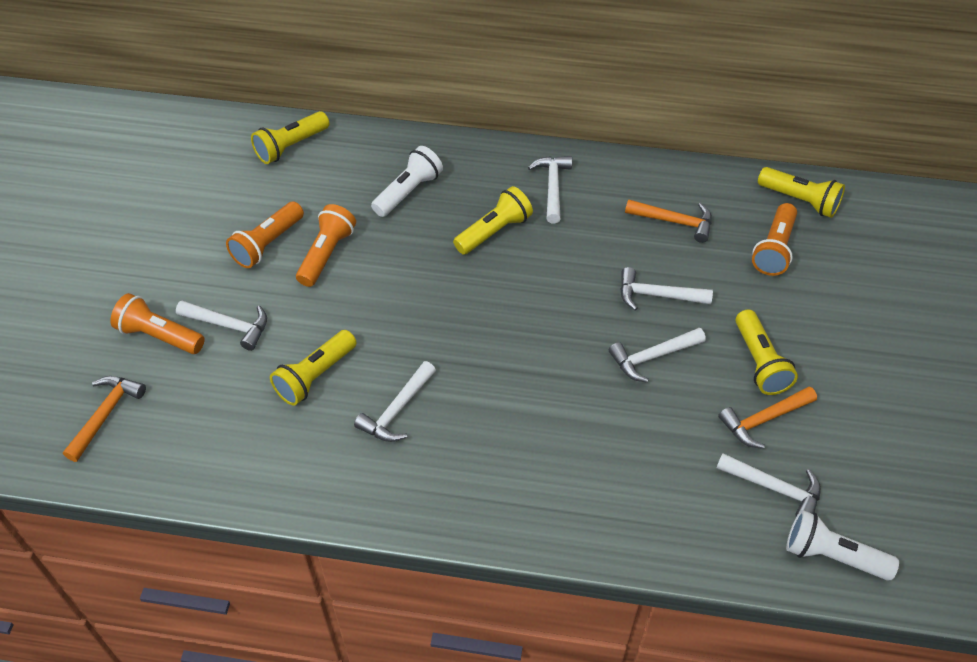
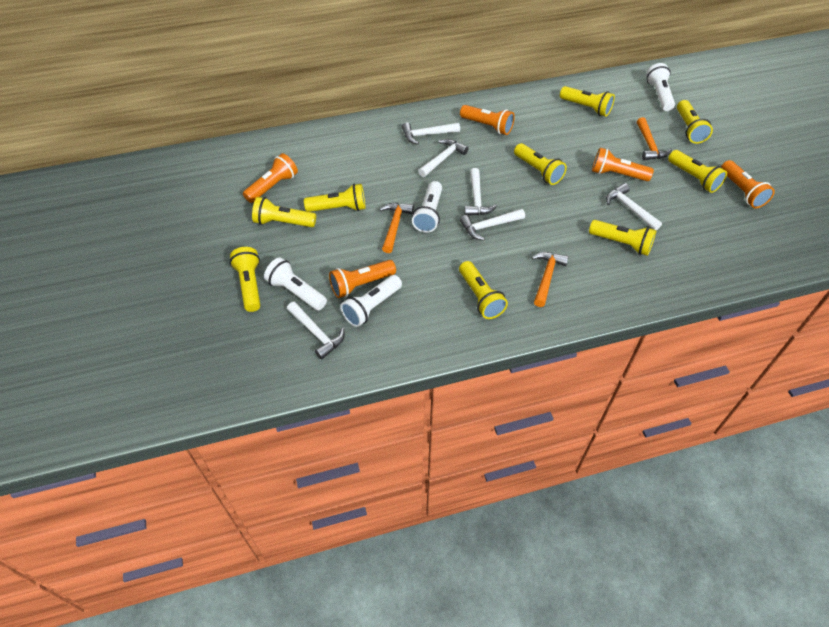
orange flashlight: [110,293,205,354] [226,201,304,268] [296,204,356,287] [752,203,797,276] = 4 -> [243,153,298,203] [329,260,396,298] [460,105,515,135] [592,148,654,181] [721,160,775,208] = 5
white flashlight: [371,146,443,217] [786,510,899,581] = 2 -> [264,257,327,310] [340,275,402,327] [412,181,442,233] [646,63,675,111] = 4
yellow flashlight: [251,111,329,164] [270,330,357,406] [453,186,533,255] [736,310,798,395] [758,167,845,218] = 5 -> [230,247,261,312] [252,197,316,227] [304,184,366,212] [459,261,508,319] [514,143,567,185] [560,86,615,117] [589,220,656,256] [668,150,727,193] [677,100,713,144] = 9

